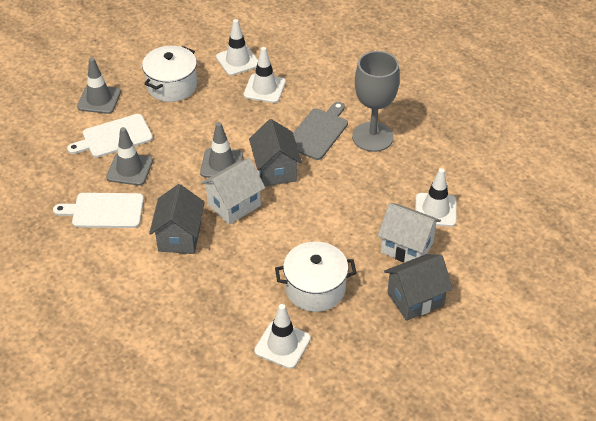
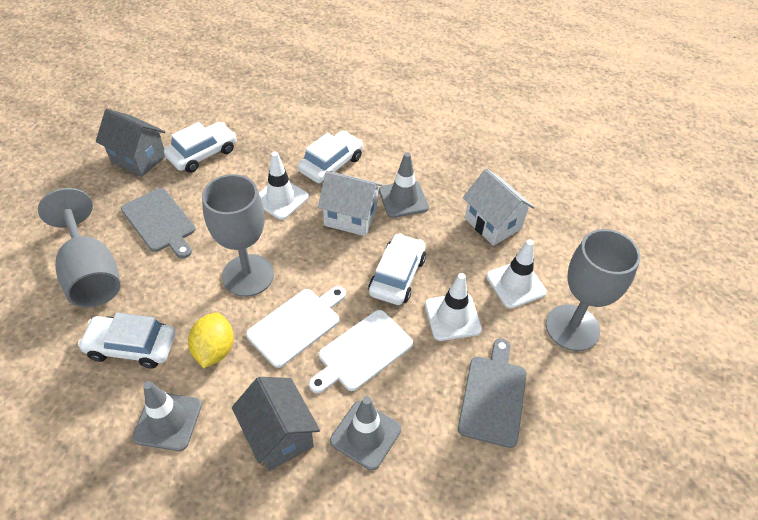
grey cutting board: [293,102,348,160] = 1 -> [121,188,196,259] [458,338,527,448] = 2
grey goblet: [352,51,400,152] = 1 -> [38,188,120,308] [202,174,274,297] [546,229,640,351] = 3
grey house: [149,184,205,254] [249,119,302,186] [384,254,453,321] = 3 -> [96,109,165,177] [232,377,320,471] = 2
white car: none = 0 -> [78,312,176,369] [164,122,237,173] [298,131,363,183] [368,233,426,305] = 4
white pot: [142,46,197,102] [275,242,356,312] = 2 -> none = 0
white traffic cone: [216,19,258,76] [243,47,286,103] [254,304,311,369] [415,168,457,227] = 4 -> [259,152,309,220] [425,273,482,341] [486,239,547,309] = 3
yellow lemon: none = 0 -> [188,312,234,368] = 1

